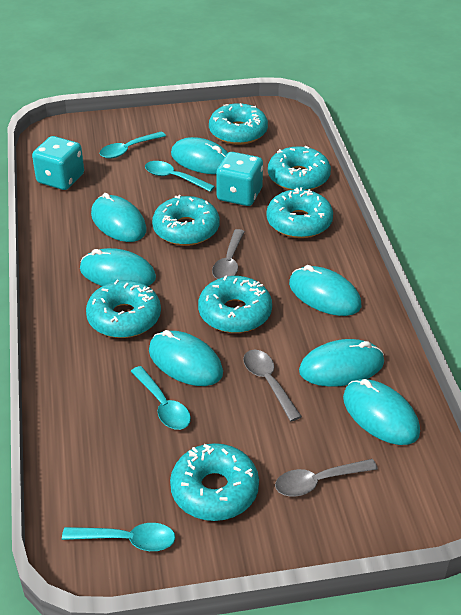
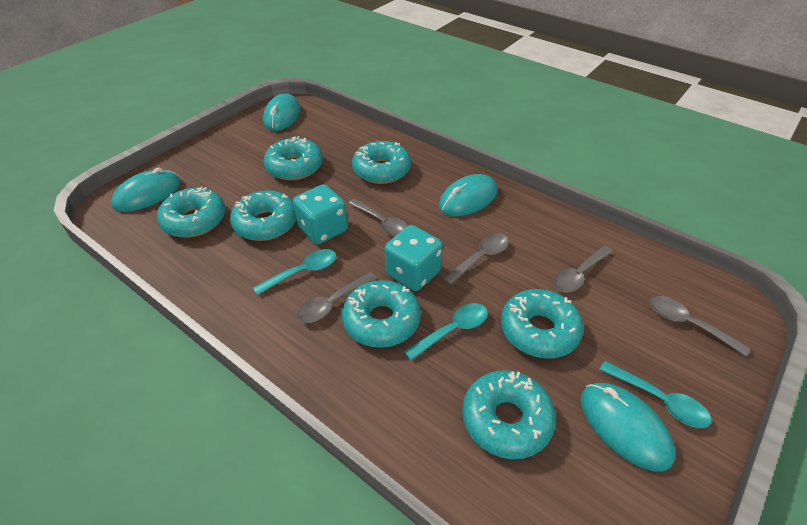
grey spoon: [212,229,245,279] [243,350,302,421] [275,459,378,497] = 3 -> [297,272,377,323] [348,199,408,237] [443,233,509,285] [553,246,613,292] [650,296,750,356] = 5
turquoise mouse: [80,248,156,286] [91,193,147,242] [149,330,223,386] [171,137,228,174] [289,265,361,316] [299,339,384,387] [343,379,420,445] = 7 -> [111,168,181,212] [263,93,301,131] [439,174,498,216] [580,383,675,472] = 4
turquoise spoon: [62,523,176,551] [100,131,166,158] [131,366,191,430] [145,161,215,192] = 4 -> [253,249,337,295] [404,303,488,360] [599,361,712,428] = 3

